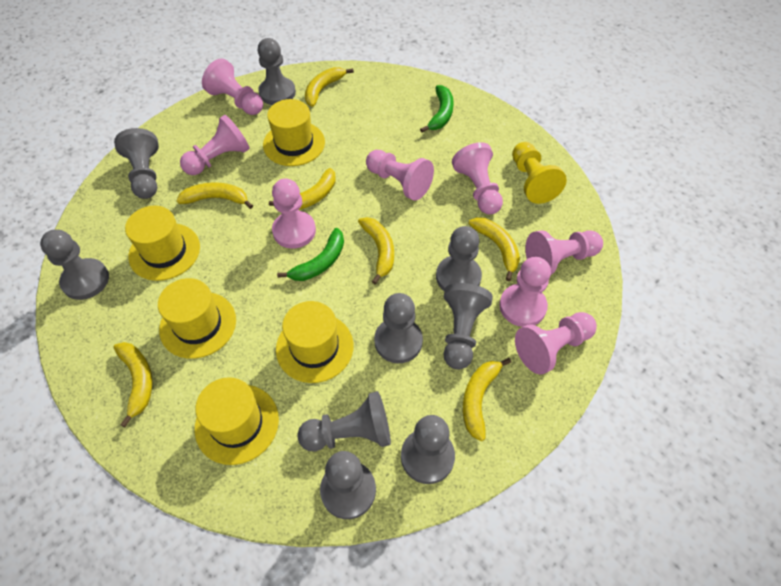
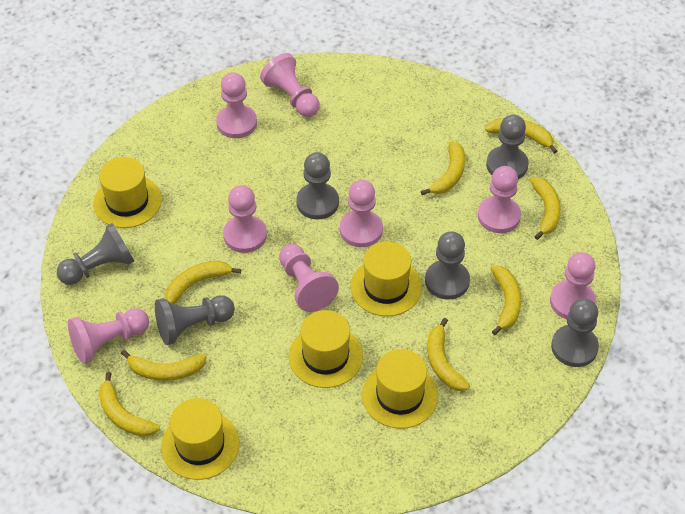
green banana: [277,228,344,281] [420,85,454,132] = 2 -> none = 0
grey pawn: [40,230,109,300] [114,128,159,199] [258,38,296,105] [297,391,391,451] [320,451,376,519] [374,293,423,363] [401,415,455,484] [436,226,482,291] [443,283,493,370] = 9 -> [57,223,134,285] [155,295,235,345] [296,152,339,220] [425,231,470,300] [486,115,529,179] [551,298,599,367] = 6
yellow banana: [113,342,152,427] [176,182,253,209] [269,168,336,210] [305,67,354,107] [358,217,394,284] [463,358,511,441] [468,217,520,281] = 7 -> [99,372,160,437] [121,350,207,381] [165,261,241,304] [421,141,465,195] [427,318,470,391] [485,118,557,154] [491,266,522,335] [530,177,561,240] = 8
yellow pawn: [512,142,567,204] = 1 -> none = 0

